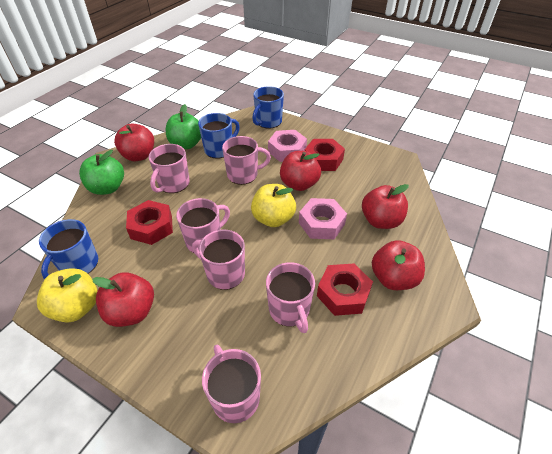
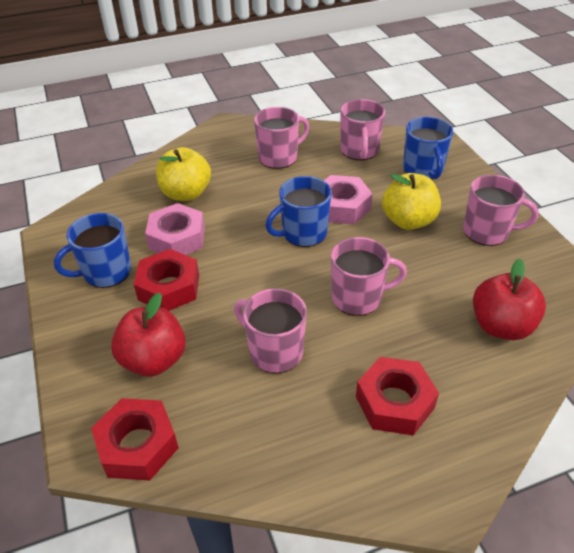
green apple: [79,150,124,195] [166,104,201,149] = 2 -> none = 0
pink mug: [148,144,190,193] [176,198,230,253] [192,229,245,290] [202,345,261,423] [222,136,271,185] [266,262,315,333] = 6 -> [234,288,307,373] [254,107,309,169] [331,237,407,316] [340,99,385,160] [463,175,538,246] = 5
red apple: [92,272,154,327] [114,123,154,161] [280,151,321,191] [362,184,409,229] [372,240,425,290] = 5 -> [111,293,186,377] [473,259,546,340] = 2

